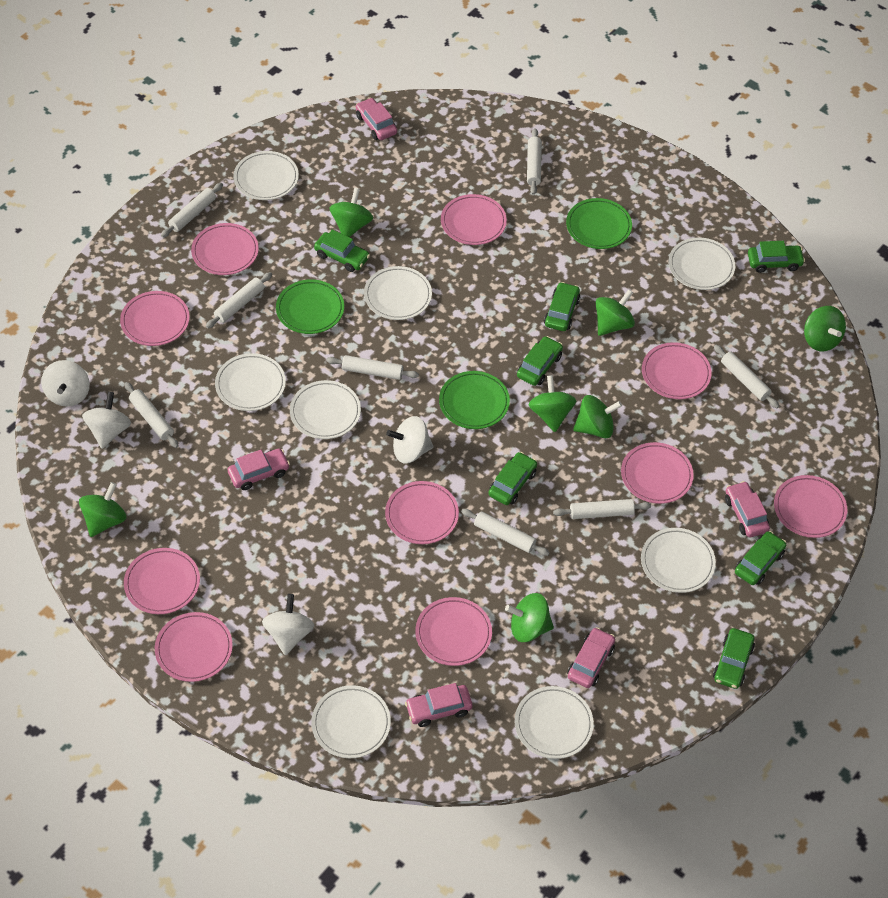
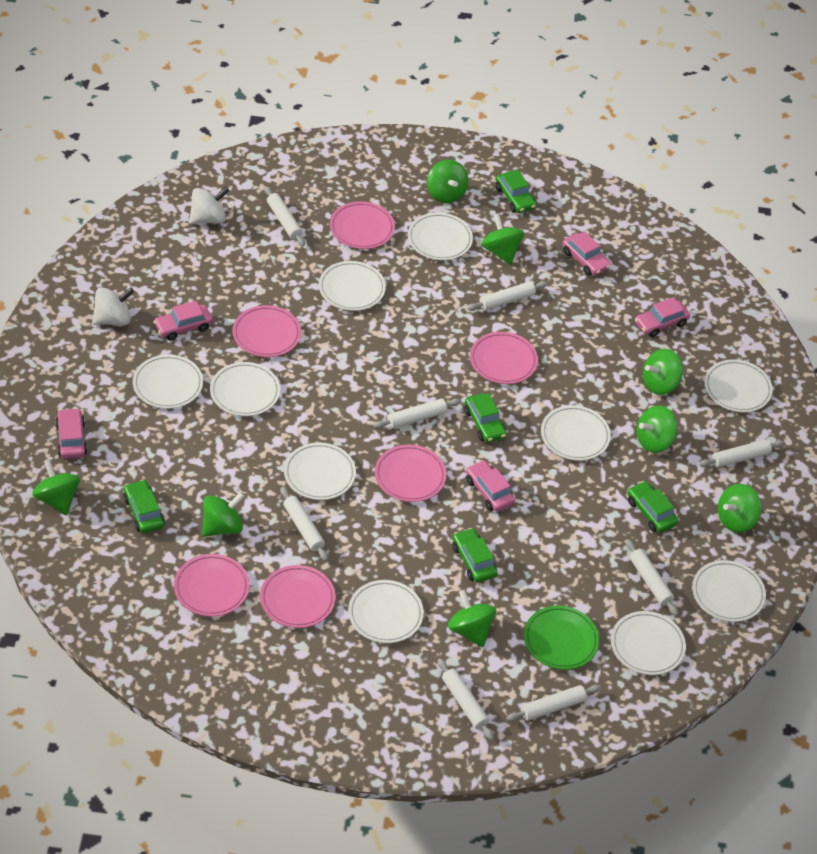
green car: [314,229,370,272] [488,452,537,505] [517,336,563,386] [544,282,580,331] [713,628,755,689] [735,531,786,585] [748,241,805,273] = 7 -> [123,480,165,533] [452,528,497,583] [464,393,506,443] [496,170,536,213] [628,481,678,533] = 5
green plate: [276,279,344,334] [439,371,510,429] [566,198,632,249] = 3 -> [524,606,599,670] = 1
green spinning top: [79,482,127,537] [329,188,373,237] [505,593,554,642] [528,375,577,432] [573,395,622,438] [596,289,635,336] [804,306,846,351] = 7 -> [32,459,80,515] [202,492,244,537] [427,160,468,203] [448,590,496,647] [482,214,524,265] [637,406,678,453] [643,349,683,395] [718,484,762,533] = 8
pink plate: [120,291,190,346] [124,548,200,614] [155,612,233,682] [191,223,259,275] [385,481,459,544] [415,597,492,666] [441,194,507,245] [621,442,694,504] [642,342,712,399] [774,475,847,538] = 10 -> [174,554,250,617] [233,305,301,357] [260,565,336,628] [330,201,395,249] [375,445,446,502] [470,332,538,384] = 6
white plate: [215,353,286,411] [233,151,299,200] [290,380,361,439] [311,685,391,758] [364,266,432,320] [515,686,594,759] [641,528,716,593] [668,237,735,290] = 8 -> [133,354,203,409] [210,362,280,416] [284,442,356,500] [319,261,386,311] [348,580,424,643] [408,213,473,260] [541,405,611,461] [611,611,686,675] [692,560,766,622] [704,359,773,413] = 10
white spinning top: [41,360,90,407] [82,392,131,449] [262,594,314,655] [386,416,434,463] = 4 -> [92,287,134,325] [189,187,229,224] = 2

